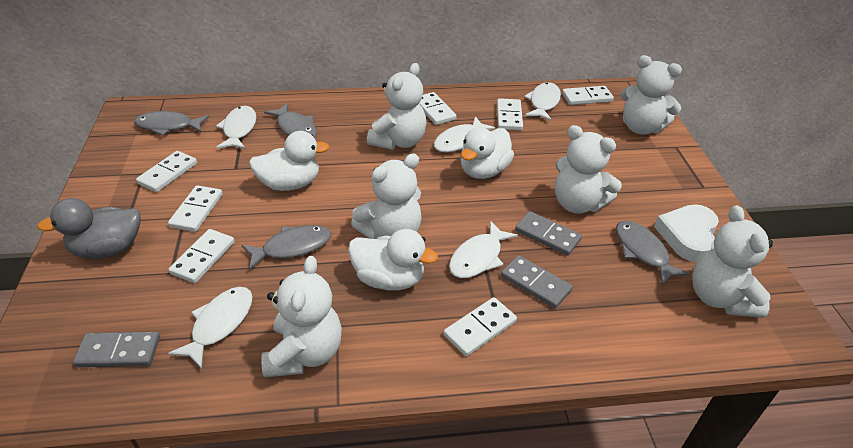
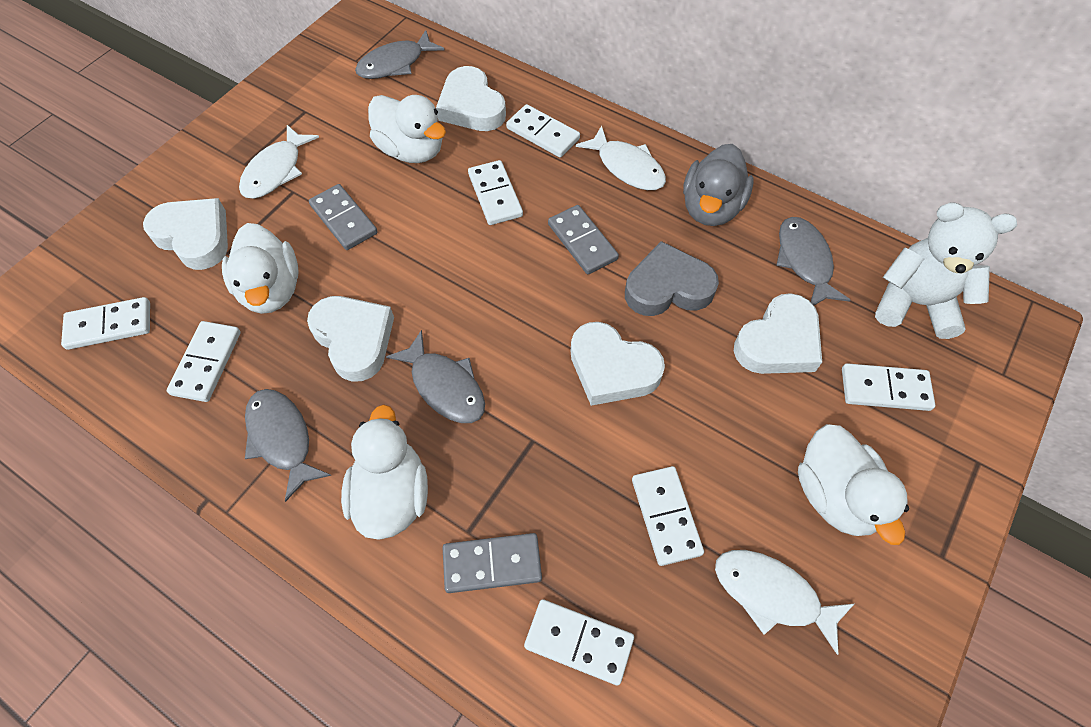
grey heart: none = 0 -> [625,241,719,316] = 1
white duck: [249,131,330,191] [348,229,438,291] [461,127,514,179] = 3 -> [222,223,299,314] [341,404,428,539] [368,95,446,163] [798,424,909,545] = 4
white fish: [168,287,253,369] [216,106,256,149] [434,117,495,153] [449,221,518,278] [524,82,561,121] = 5 -> [239,125,319,199] [576,126,666,190] [715,550,854,655] = 3
white heart: [654,204,719,262] = 1 -> [143,198,228,270] [307,296,394,382] [436,66,506,131] [571,322,665,406] [734,293,822,374] = 5
white teddy bear: [261,256,342,378] [351,154,422,239] [367,63,427,150] [555,125,622,214] [621,55,682,135] [692,205,773,318] = 6 -> [875,202,1017,339] = 1

